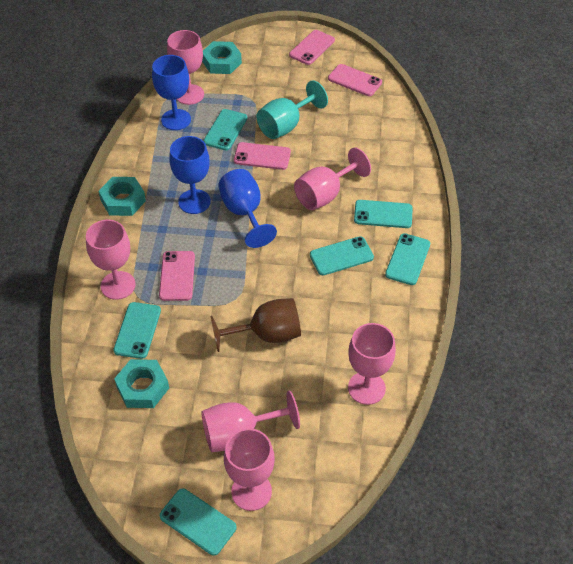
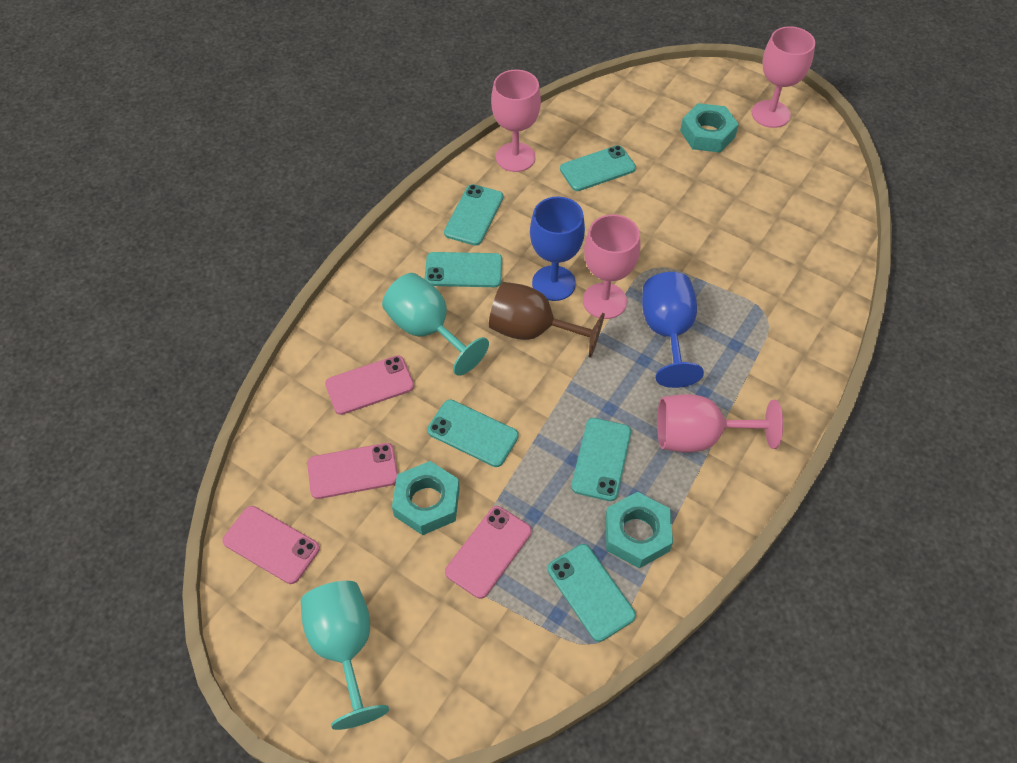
blue goblet: [152,55,191,130] [169,136,211,214] [218,169,277,248] = 3 -> [530,196,585,301] [642,272,704,388] = 2
pink goblet: [86,220,136,300] [167,30,204,105] [201,390,300,452] [224,428,275,511] [294,147,371,210] [348,323,396,405] = 6 -> [491,70,541,172] [583,214,640,319] [657,394,783,452] [752,26,815,128] = 4
turquoise goblet: [256,80,328,139] = 1 -> [301,581,389,730] [382,273,489,376] = 2

